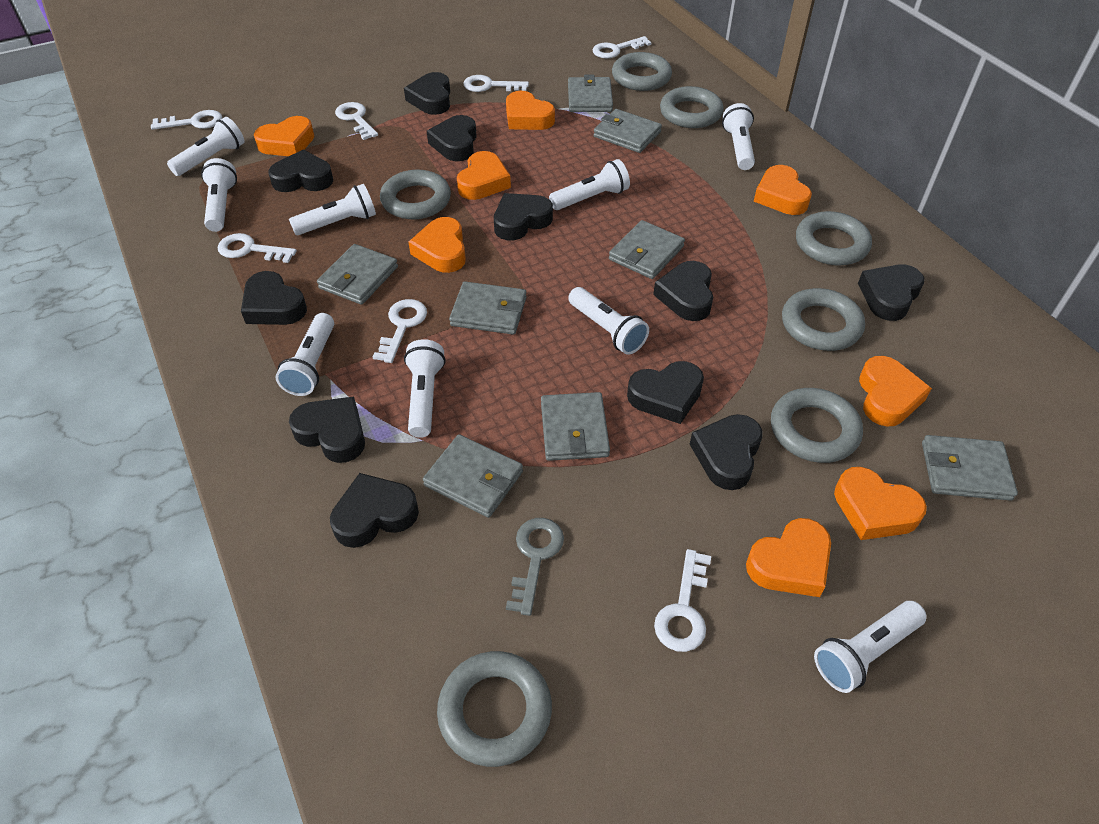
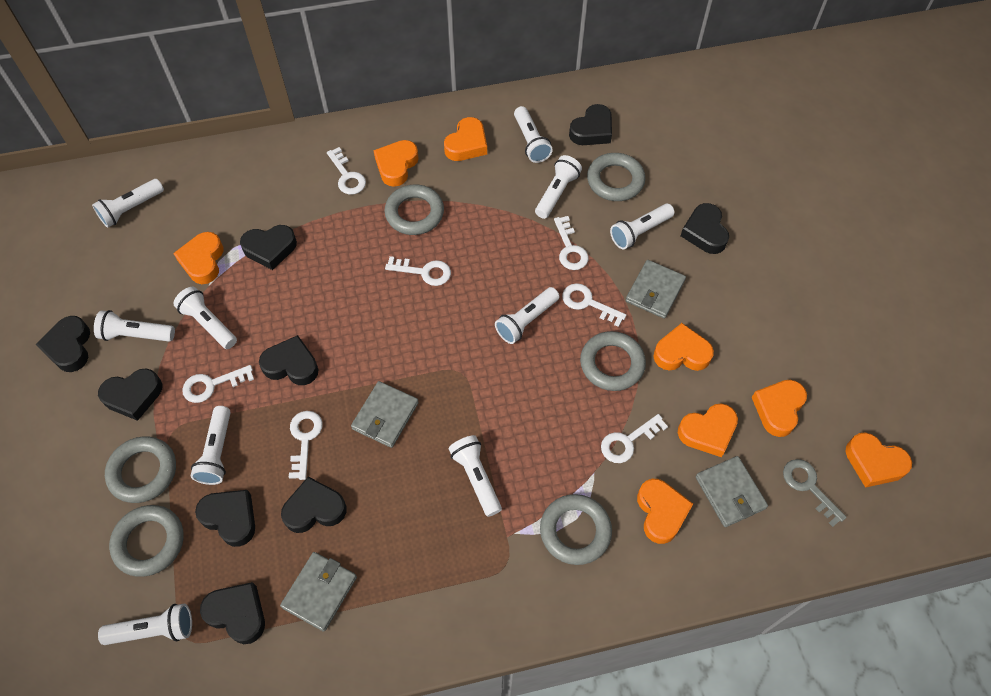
black heart: [241,271,307,325] [268,150,333,192] [289,396,365,463] [330,473,419,548] [404,72,450,115] [427,115,477,161] [494,193,553,240] [627,361,704,424] [653,261,713,321] [690,414,762,490] [858,264,925,321] = 11 -> [36,316,90,372] [98,369,163,421] [195,490,255,547] [200,582,265,644] [240,225,297,270] [259,335,319,385] [281,477,347,533] [569,104,612,145] [681,203,729,254] = 9
grey ring: [380,170,451,219] [437,651,552,767] [612,52,672,91] [660,86,724,128] [771,388,863,463] [782,288,865,351] [796,211,872,265] = 7 -> [105,436,176,503] [109,505,184,577] [384,185,444,235] [540,494,612,565] [580,331,646,391] [587,153,645,201] = 6
grey wallet: [317,244,398,305] [423,434,523,518] [449,281,527,335] [541,392,610,461] [568,75,613,112] [594,109,662,153] [609,220,685,279] [922,435,1018,501] = 8 -> [280,552,357,632] [351,381,419,448] [626,260,686,319] [696,456,768,527] = 4
white flashlight: [167,117,245,176] [201,158,237,232] [276,313,334,396] [289,184,376,235] [404,339,445,438] [549,159,630,210] [568,287,649,355] [722,103,755,170] [814,601,927,693] = 9 -> [92,179,164,228] [94,310,175,342] [98,604,192,645] [174,287,237,349] [191,406,231,485] [448,435,502,517] [495,287,559,344] [514,106,553,163] [535,155,582,219] [610,204,675,249] = 10

